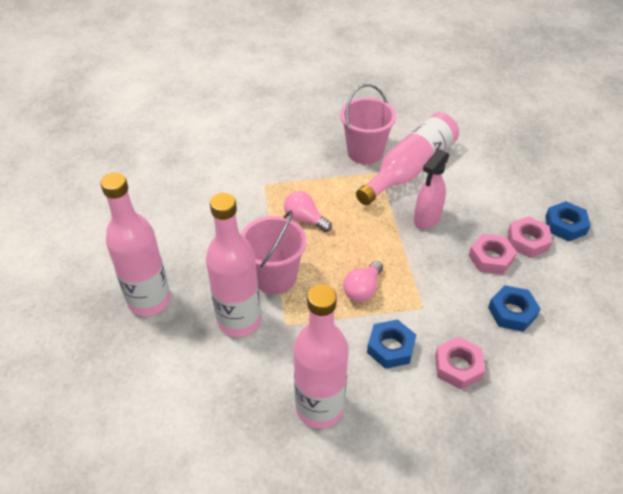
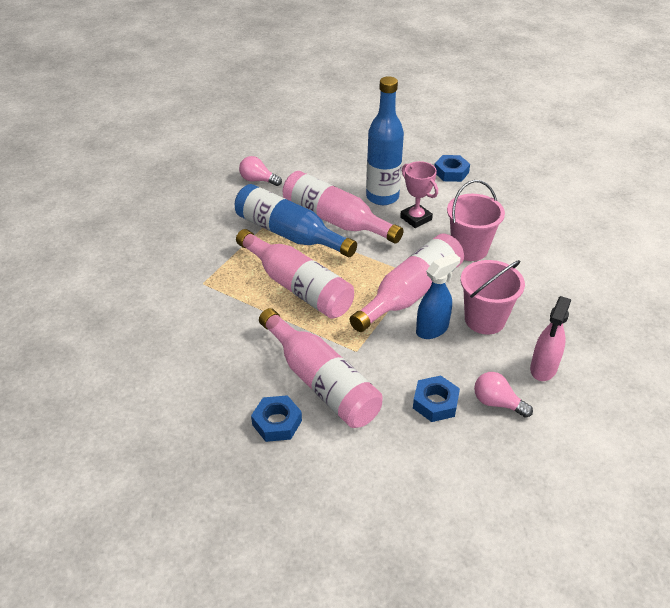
blue bottle: none = 0 -> [235,184,357,257] [366,76,404,205] = 2
blue spray bottle: none = 0 -> [416,253,460,339] = 1
pink nut: [435,337,485,389] [469,234,517,275] [508,216,552,258] = 3 -> none = 0
pink trophy: none = 0 -> [400,161,438,228] = 1

